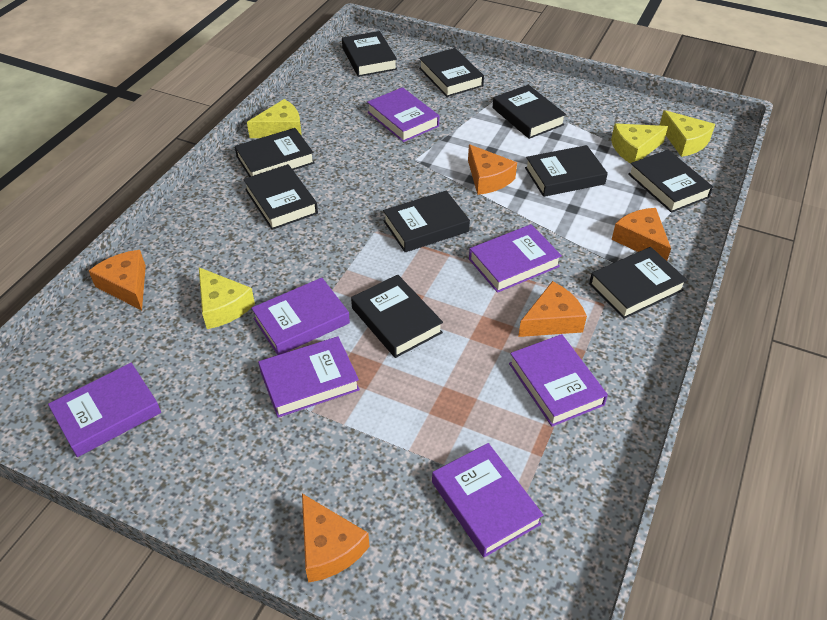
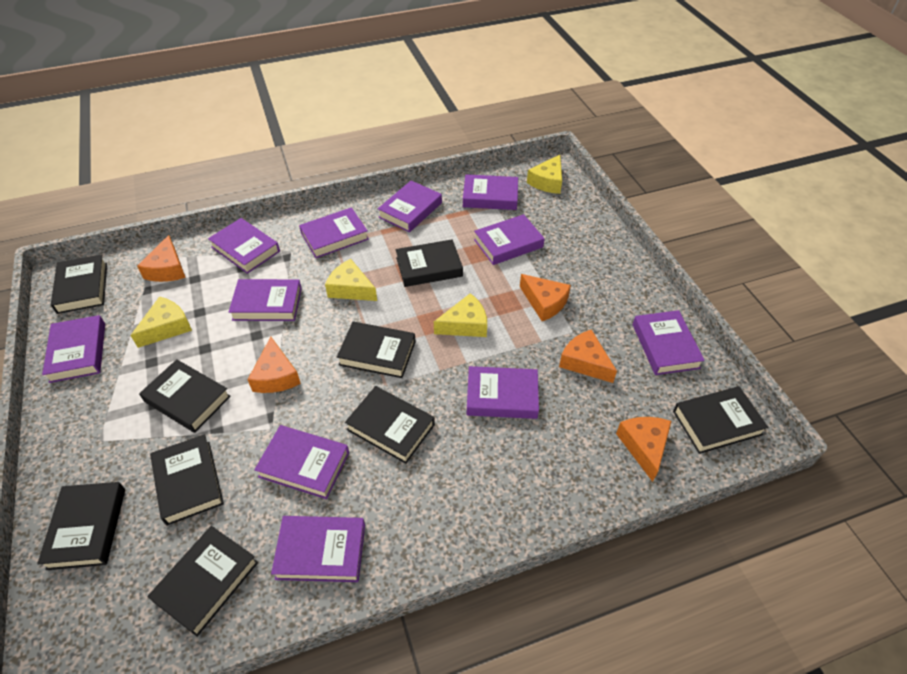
black book: [235,128,315,177] [243,164,318,230] [342,31,397,77] [351,275,443,358] [383,190,470,252] [419,48,484,97] [493,85,566,139] [525,145,608,197] [589,247,687,319] [628,150,713,213] = 10 -> [37,482,125,570] [51,254,107,314] [139,359,231,433] [147,526,258,637] [150,434,224,526] [337,322,416,378] [345,386,435,464] [396,239,463,287] [673,386,768,454] = 9
purple book: [48,363,161,457] [251,278,350,355] [258,336,360,418] [367,87,439,142] [432,443,543,557] [469,224,562,293] [509,334,608,427] = 7 -> [42,315,105,383] [208,218,280,274] [229,279,302,321] [254,425,349,499] [271,516,365,582] [299,207,369,258] [378,181,442,232] [463,174,518,210] [467,366,539,419] [474,214,545,265] [633,310,705,375] = 11

